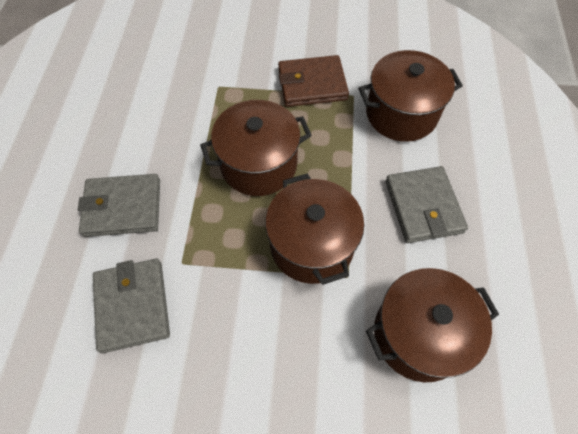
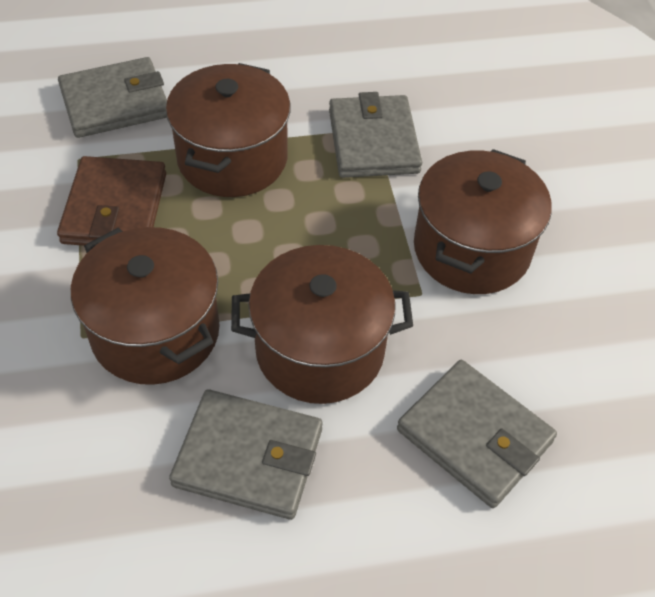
grey wallet: [78,174,160,237] [93,259,170,353] [385,166,468,243] = 3 -> [58,57,167,138] [169,389,323,520] [329,92,422,178] [397,360,557,508] = 4

